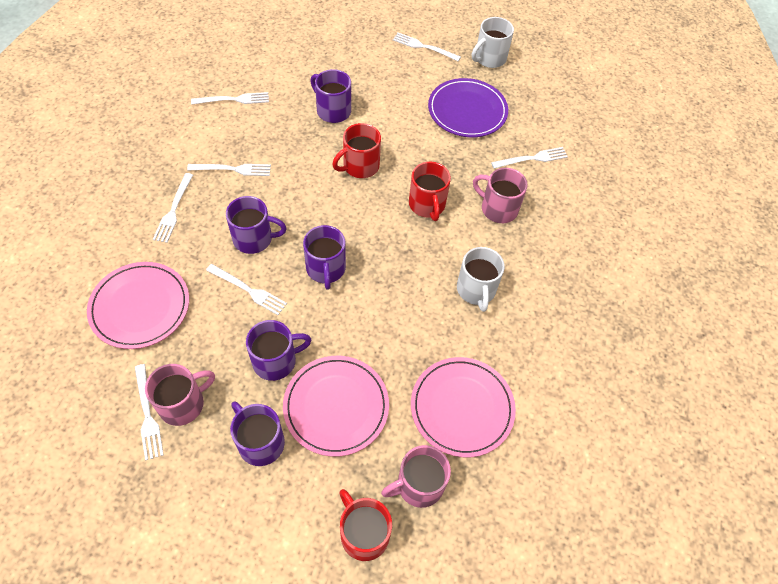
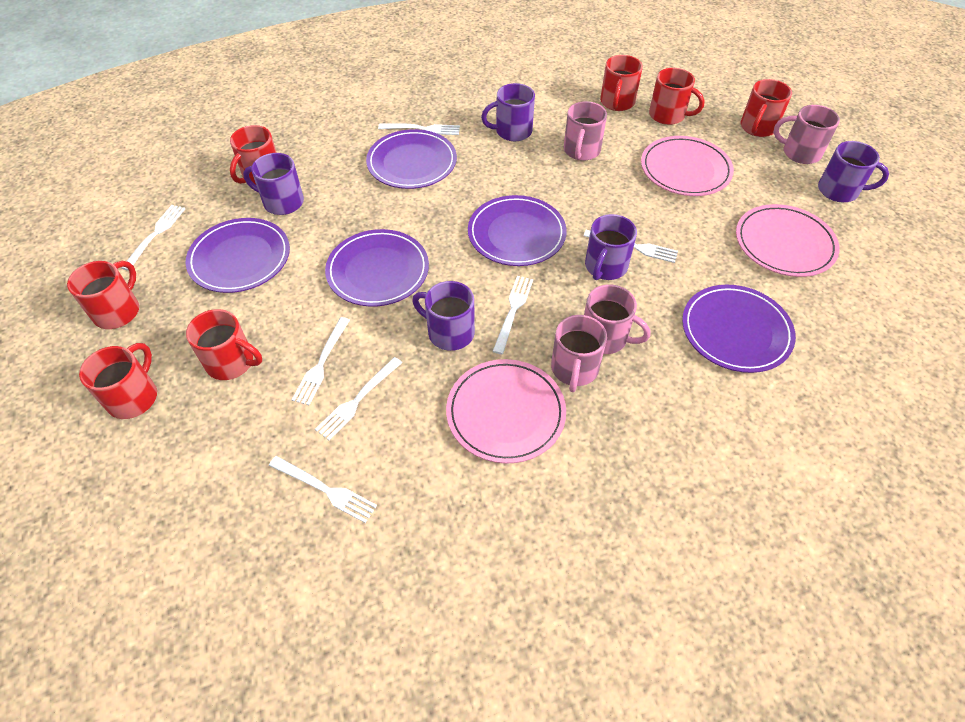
pink mug: [145,364,215,426] [381,445,451,508] [473,168,528,223] = 3 -> [551,315,607,392] [564,101,607,161] [584,284,650,354] [774,105,840,164] = 4
purple plate: [428,78,508,137] = 1 -> [186,218,290,293] [325,229,429,307] [366,129,457,189] [468,195,566,266] [682,285,796,373] = 5
red mug: [332,123,381,178] [339,489,392,561] [409,162,451,221] = 3 -> [67,261,139,329] [79,343,157,419] [186,309,262,380] [230,125,277,185] [600,55,643,111] [649,68,705,125] [741,79,792,137] = 7
white mug: [457,247,505,312] [472,17,514,68] = 2 -> none = 0

